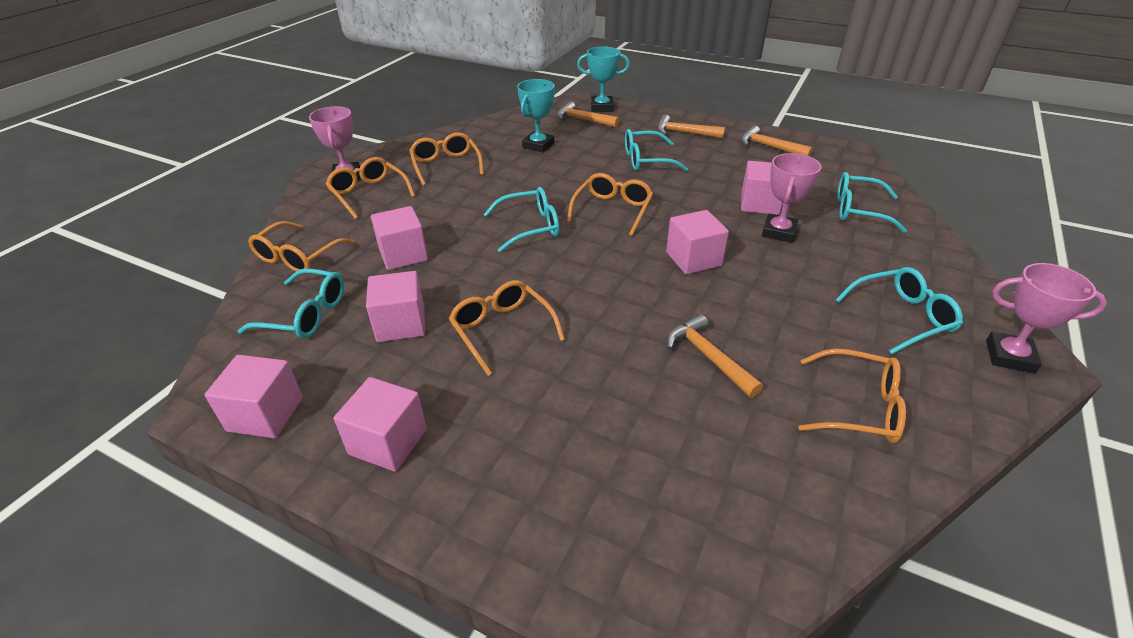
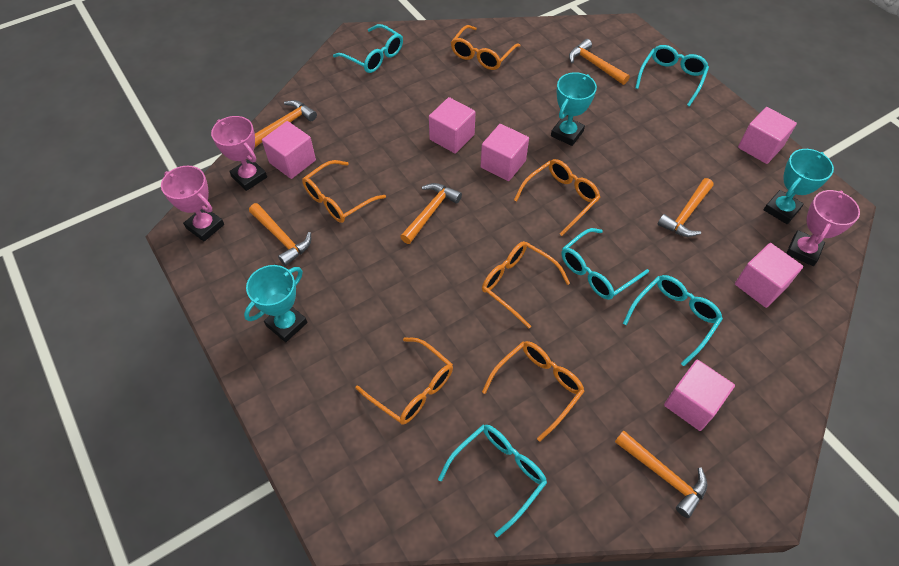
orange hammer: [557,101,620,128] [657,114,725,138] [667,314,763,398] [741,125,813,156] = 4 -> [249,203,311,266] [255,100,317,147] [400,183,462,244] [569,39,630,85] [615,431,707,518] [657,178,714,237] = 6
turquoise trophy: [517,79,555,152] [577,46,630,112] = 2 -> [244,265,307,342] [551,72,597,146] [764,149,834,224] = 3

